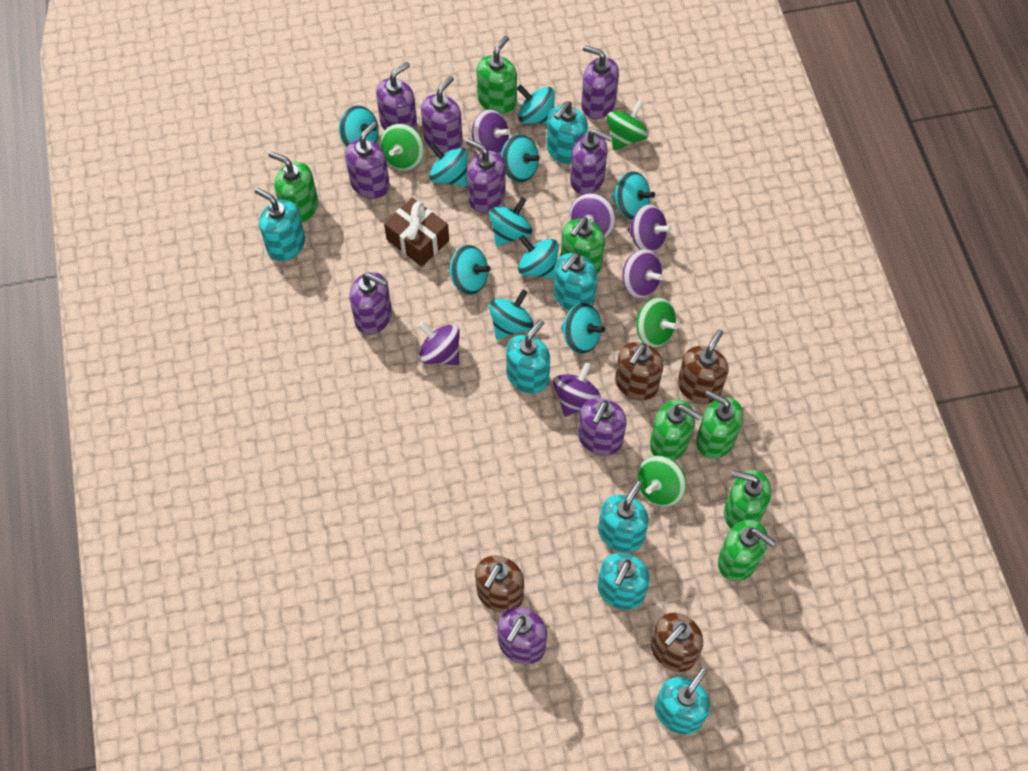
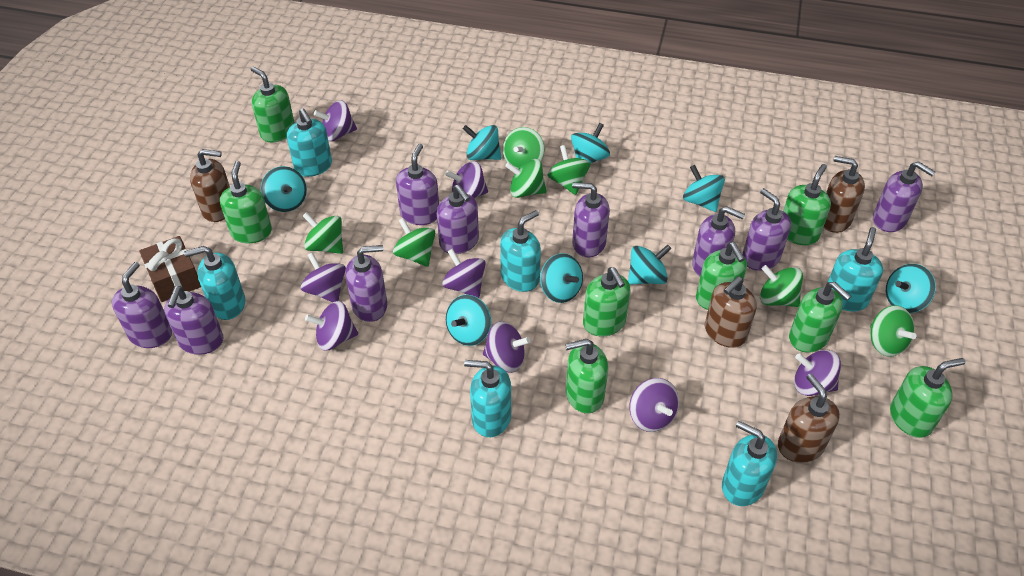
green soap dispenser: [268,151,318,223] [476,36,517,114] [561,217,605,274] [650,400,702,461] [696,390,743,459] [718,520,776,581] [724,470,771,529] = 7 -> [220,161,272,243] [251,67,295,142] [565,339,608,414] [583,267,631,336] [696,242,747,310] [783,164,831,245] [789,282,851,353] [890,358,965,438] = 8
green spinning top: [380,124,424,171] [607,101,648,150] [636,297,678,348] [637,456,686,507] = 4 -> [303,212,343,254] [393,218,435,267] [503,127,544,169] [505,159,546,198] [547,145,591,195] [760,265,803,307] [870,305,917,357] = 7
purple spinning top: [418,322,460,365] [472,109,510,154] [553,362,601,417] [570,193,615,238] [622,249,663,299] [628,204,672,252] = 6 -> [301,252,346,302] [305,301,358,351] [314,100,357,141] [442,248,486,298] [445,161,488,198] [483,321,531,373] [629,378,679,432] [794,350,841,396] = 8
turquoise soap dispenser: [255,188,305,261] [506,319,550,394] [546,101,588,165] [554,252,597,310] [598,481,649,552] [598,553,650,610] [655,668,710,735] = 7 -> [184,246,245,320] [287,108,332,177] [464,360,511,437] [500,210,541,292] [722,421,777,506] [827,227,883,312] = 6
turquoise spinning top: [339,105,379,147] [429,143,468,187] [449,245,491,295] [489,197,532,246] [489,290,534,340] [501,134,540,183] [517,85,555,124] [518,235,559,279] [561,303,605,354] [612,171,655,220] = 10 -> [261,166,307,212] [446,295,491,346] [463,125,501,160] [540,253,583,303] [571,123,610,163] [628,244,671,285] [683,165,725,212] [886,264,936,313] = 8

